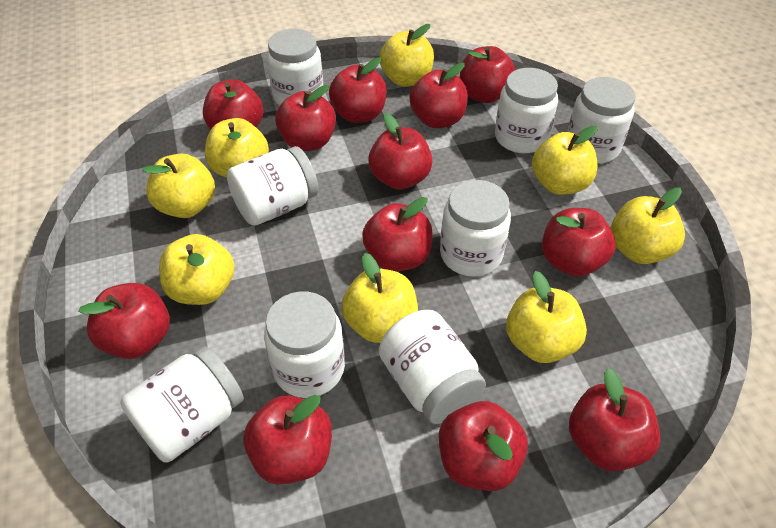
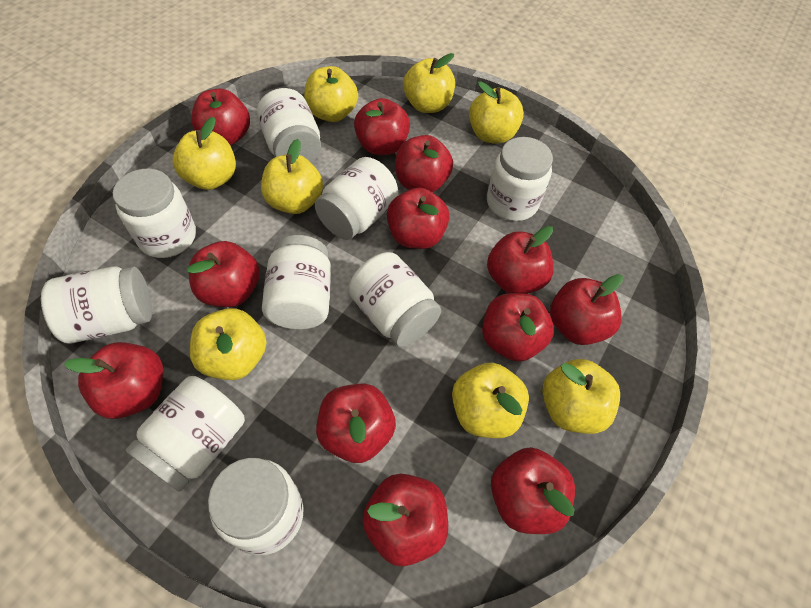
white jar: [120,346,244,463] [227,146,319,226] [264,291,345,398] [267,29,323,106] [379,310,486,424] [440,180,511,277] [495,68,558,153] [567,77,635,164] = 8 -> [41,266,152,343] [113,169,196,258] [126,376,245,492] [208,458,304,555] [257,88,321,163] [262,235,331,330] [315,157,398,240] [349,252,441,347] [487,137,553,221] = 9

